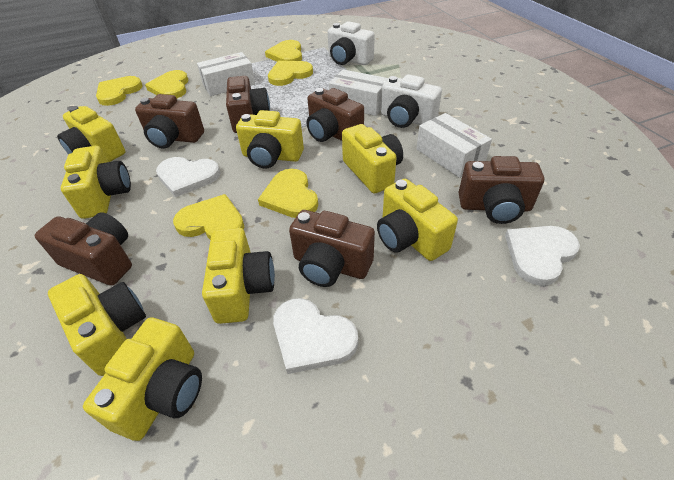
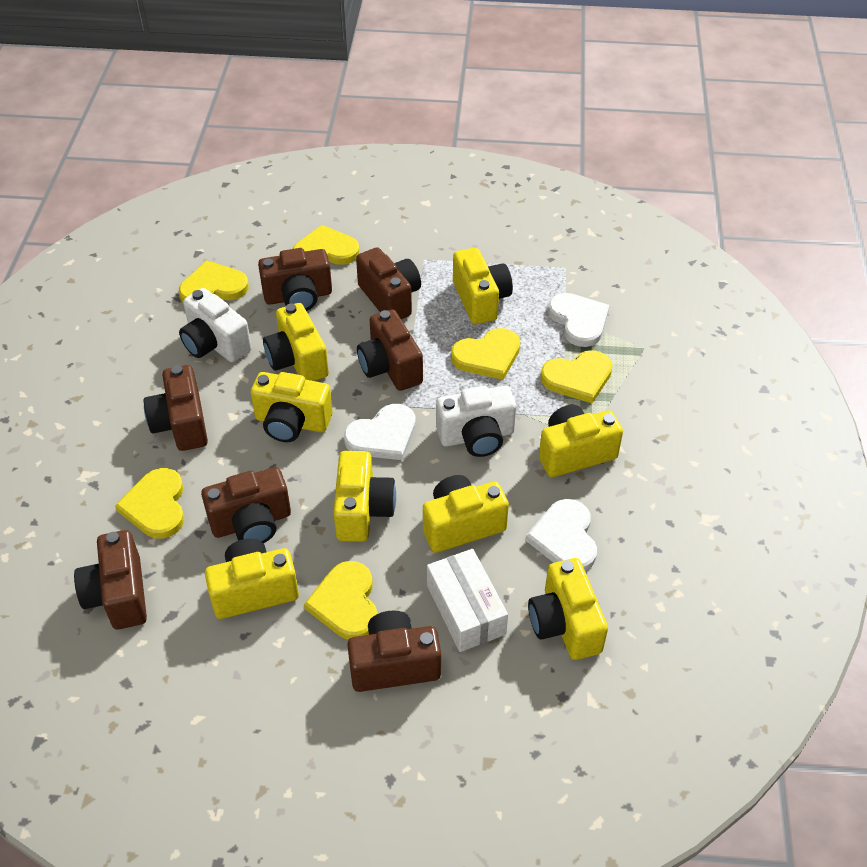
brown camera: [35,212,132,286] [135,94,204,148] [226,76,270,133] [289,210,375,287] [307,88,364,142] [458,156,544,224] = 6 -> [74,530,147,630] [144,365,208,451] [201,467,291,543] [258,248,332,311] [347,610,441,692] [356,247,421,319] [357,309,423,391] = 7
white box: [197,52,255,96] [329,69,389,116] [416,113,492,178] = 3 -> [427,549,508,652] = 1

